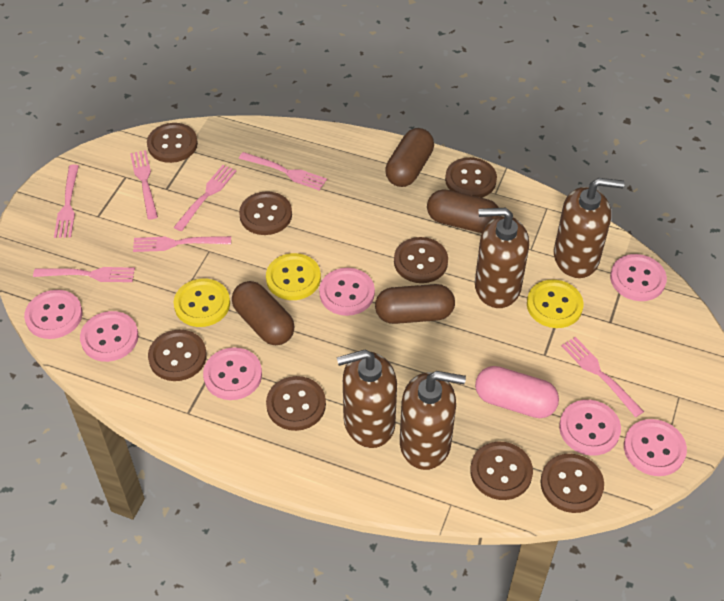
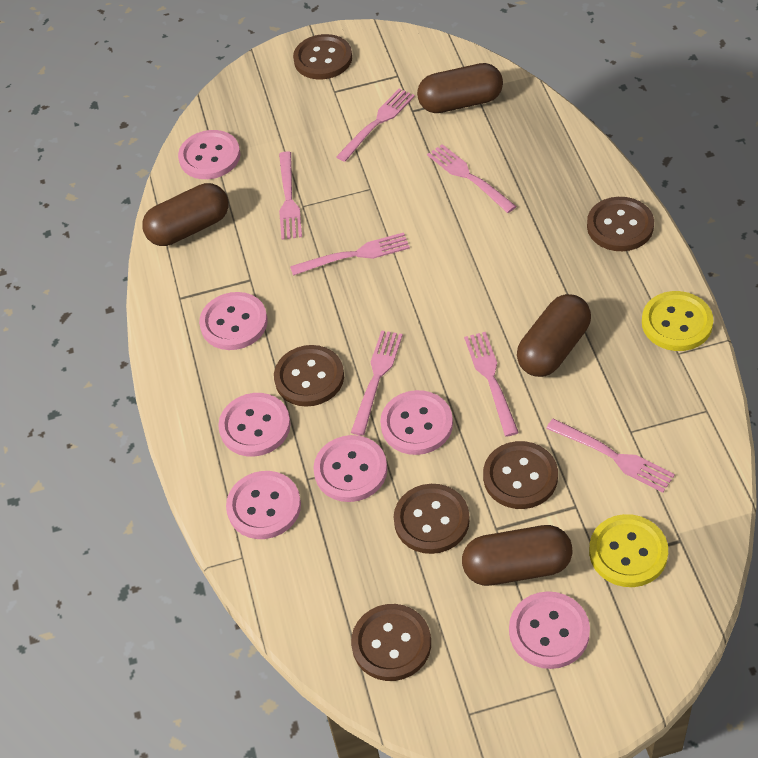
brown button: [147,123,198,163] [148,330,207,381] [239,191,292,235] [266,376,326,431] [394,237,448,283] [445,157,497,198] [470,442,533,500] [540,454,604,513] = 8 -> [274,345,344,407] [293,34,352,79] [351,604,431,681] [394,484,470,554] [483,441,558,509] [587,197,654,251] = 6
brown soap dispenser: [337,350,397,448] [400,371,466,470] [475,208,529,308] [554,178,625,278] = 4 -> none = 0
pink capsule: [475,366,559,418] = 1 -> none = 0
yellow button: [174,278,230,327] [266,253,321,300] [527,280,584,328] = 3 -> [589,514,668,587] [642,291,713,351] = 2

